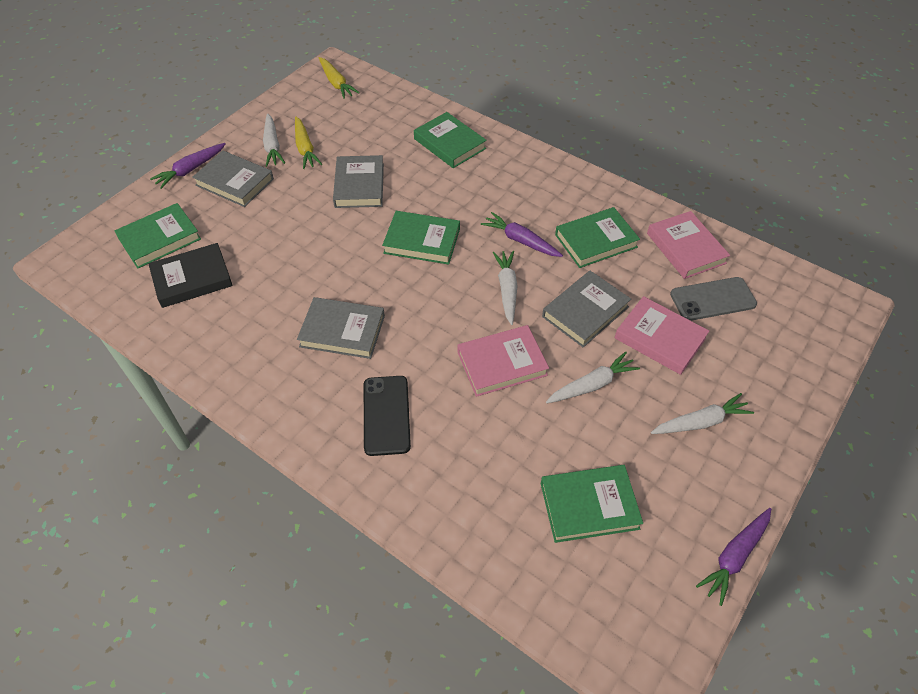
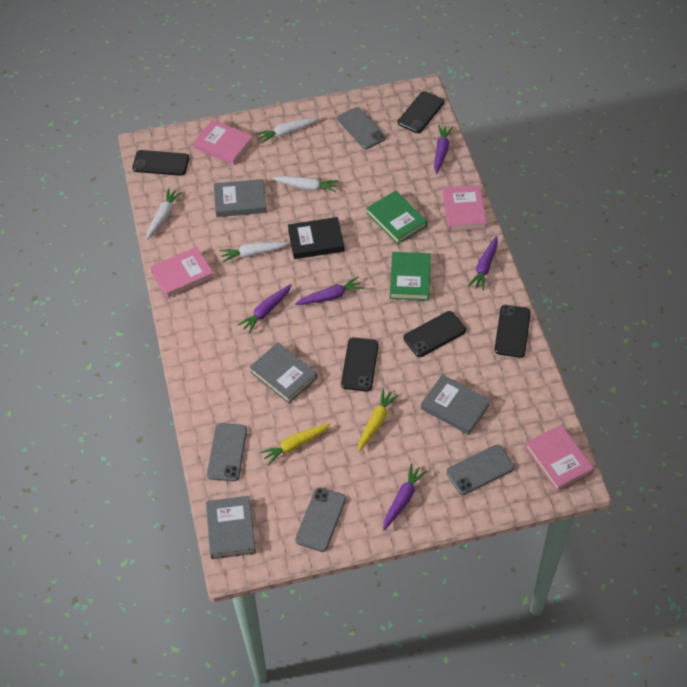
black phone: [364,376,411,456] = 1 -> [132,150,189,176] [341,337,379,391] [398,91,444,133] [403,311,466,357] [494,305,531,358] = 5
green book: [114,203,201,268] [382,211,460,265] [414,112,487,168] [541,465,643,543] [555,207,640,268] = 5 -> [367,190,427,244] [390,252,431,301] = 2
grey phone: [670,277,757,321] = 1 -> [207,423,247,481] [295,487,346,552] [338,107,386,149] [446,445,514,495] = 4
pink book: [458,325,549,397] [614,296,709,375] [647,211,730,279] = 3 -> [150,247,214,299] [193,119,253,165] [443,185,487,232] [525,425,594,492] = 4
purple carrot: [150,143,226,189] [481,212,563,257] [696,508,771,606] = 3 -> [238,284,292,334] [295,277,364,305] [383,464,427,530] [434,125,453,174] [468,236,498,291] = 5

